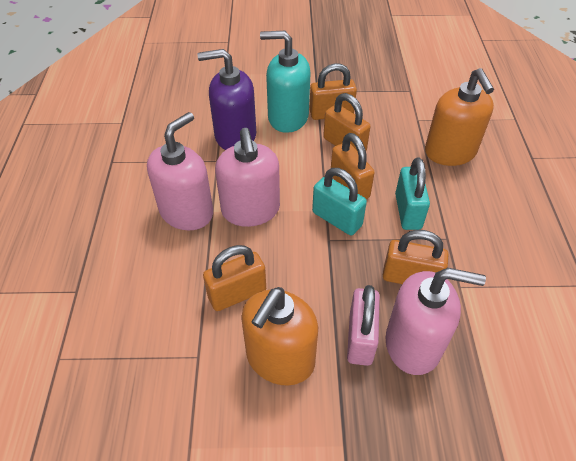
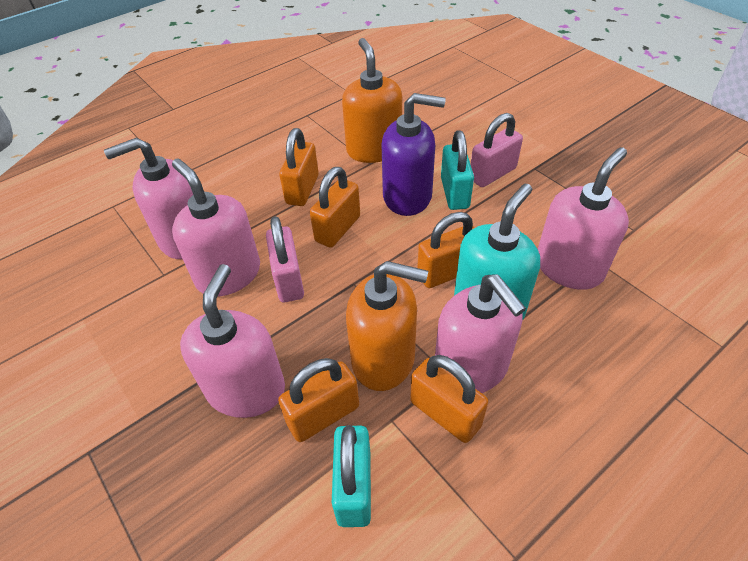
pink padlock: [347,285,380,366] = 1 -> [266,216,304,302] [471,113,523,187] = 2
pink soap dispenser: [147,112,213,231] [215,128,280,227] [385,268,486,375] = 3 -> [104,138,193,259] [172,159,260,296] [180,264,285,418] [435,274,526,393] [538,147,629,290] = 5

